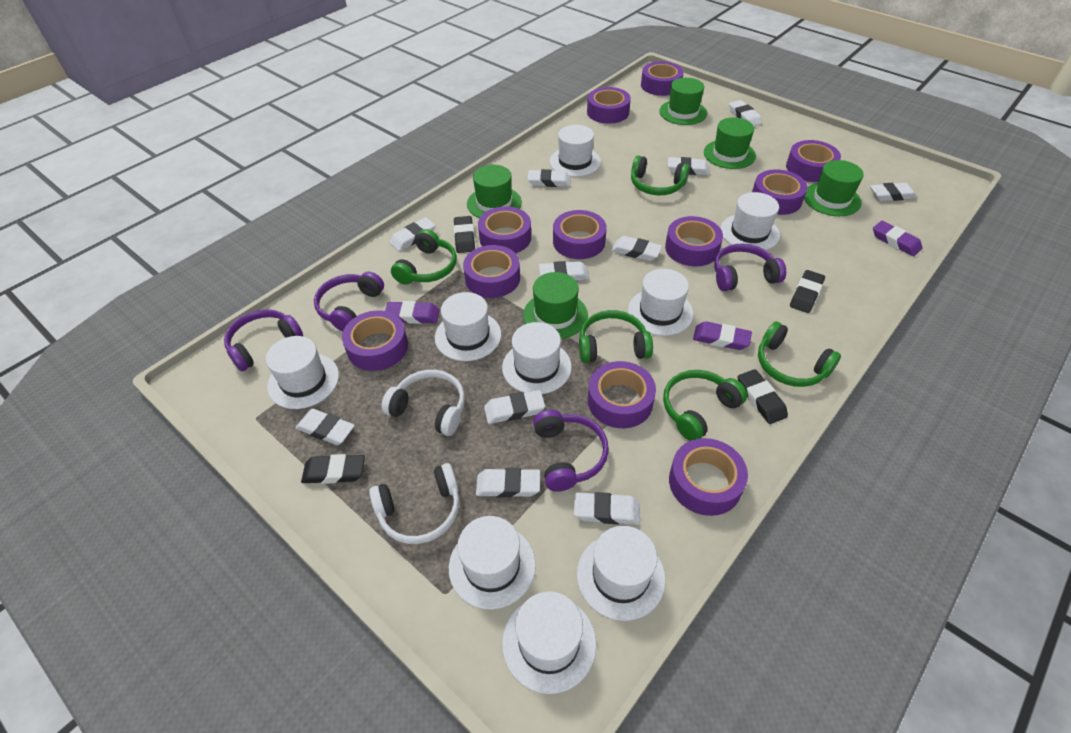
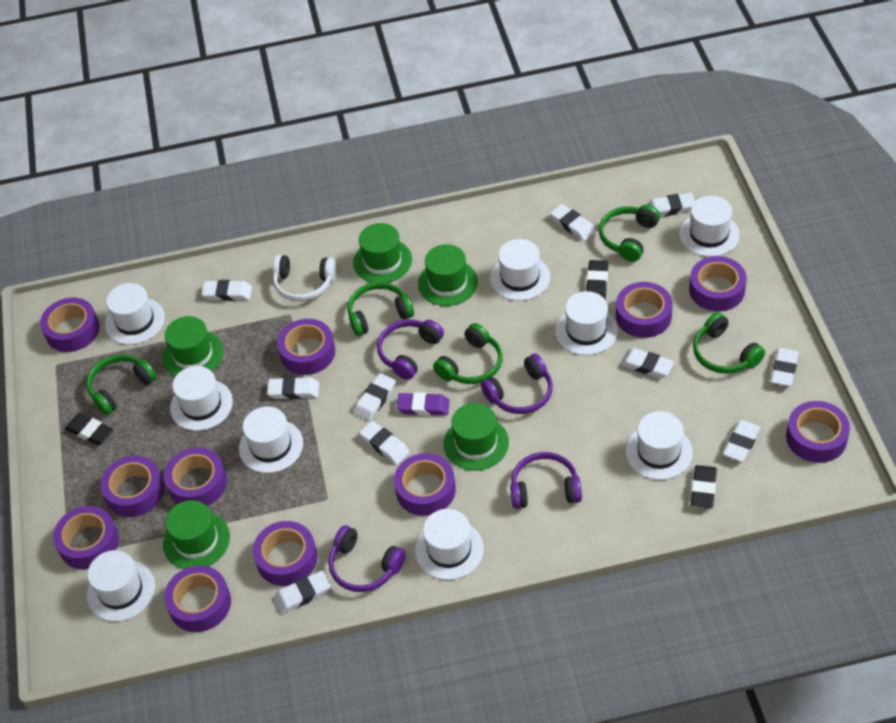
black eraser: [301,454,365,484] [454,216,475,253] [738,369,788,424] [790,270,825,313] = 4 -> [65,413,113,445] [586,260,608,300] [691,465,717,508] = 3
purple eraser: [385,301,440,324] [693,321,752,350] [873,221,922,256] = 3 -> [396,392,450,416] = 1
white eraser: [296,409,355,445] [389,217,436,251] [476,468,540,498] [484,390,545,424] [528,169,571,187] [539,261,589,280] [574,492,640,525] [611,236,662,261] [668,157,710,175] [729,100,762,126] [870,183,917,201] = 11 -> [202,280,252,301] [267,377,319,399] [274,570,331,614] [354,373,396,421] [359,421,410,465] [550,204,596,241] [620,348,674,378] [647,193,695,216] [723,420,761,462] [771,348,799,386] = 10
white headphones: [369,463,459,544] [382,370,465,436] = 2 -> [273,255,336,302] = 1

